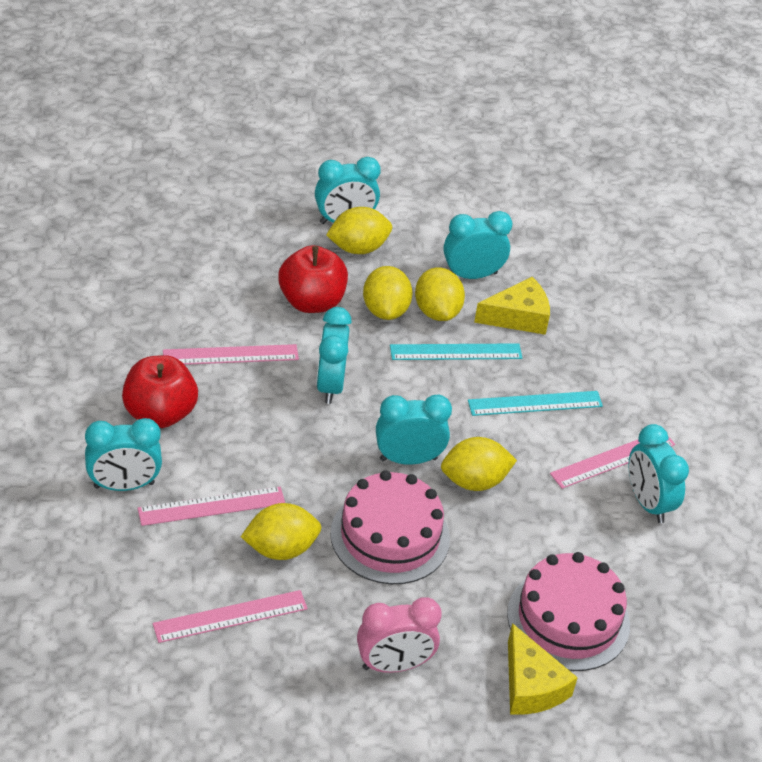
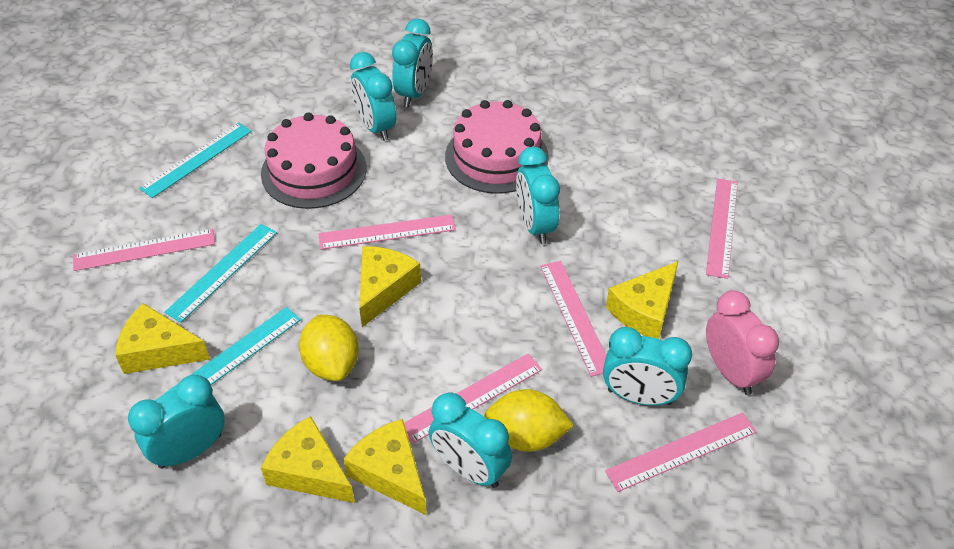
pink ruler: [138,487,285,526] [153,590,308,643] [163,344,299,365] [550,436,675,489] = 4 -> [73,229,215,271] [319,215,456,250] [404,353,542,444] [540,261,606,377] [605,412,757,492] [706,179,738,279] = 6
red apple: [122,355,198,428] [278,245,348,313] = 2 -> none = 0
turquoise ruler: [390,343,522,360] [468,391,603,416] = 2 -> [139,123,252,198] [164,224,277,323] [164,307,301,394] = 3
yellow cheese: [474,277,550,335] [508,623,578,715] = 2 -> [115,303,210,374] [261,416,355,503] [343,419,427,515] [359,246,421,327] [606,261,678,339] = 5
yellow lemon: [241,503,321,560] [326,207,392,254] [363,266,413,320] [415,267,465,321] [441,437,517,491] = 5 -> [299,315,359,381] [484,389,574,452] = 2

